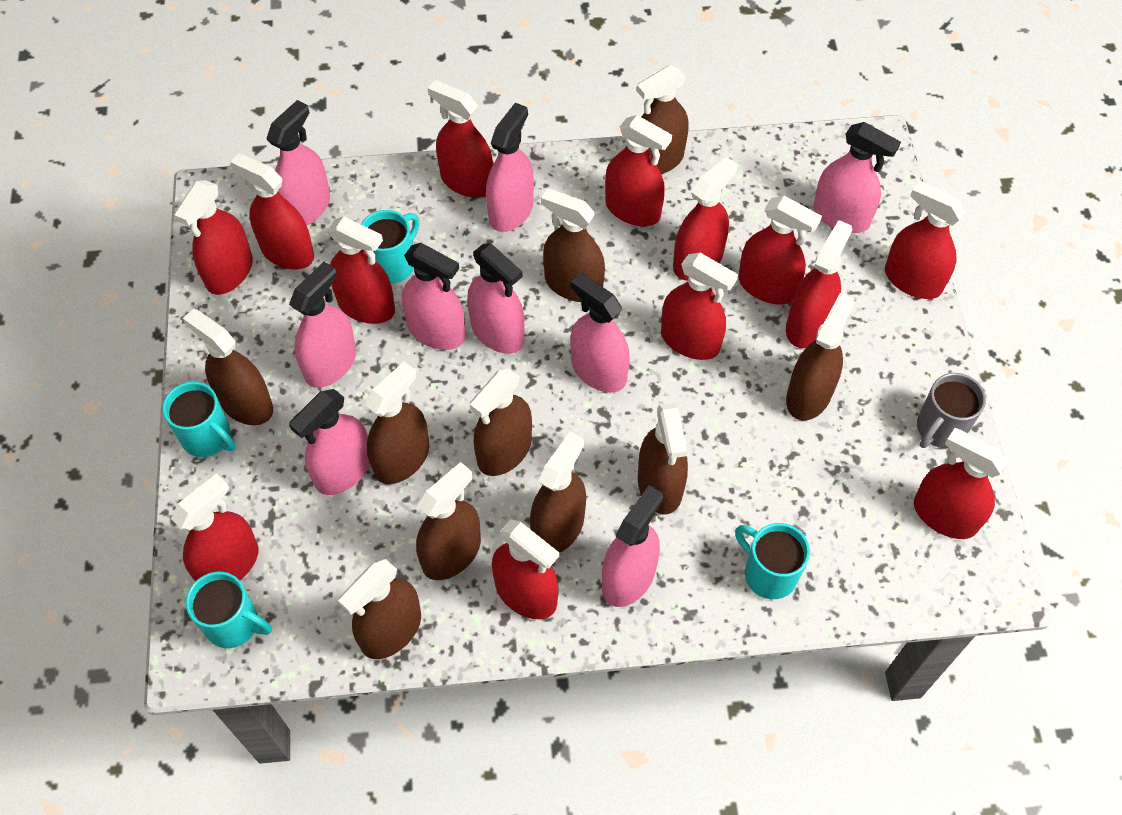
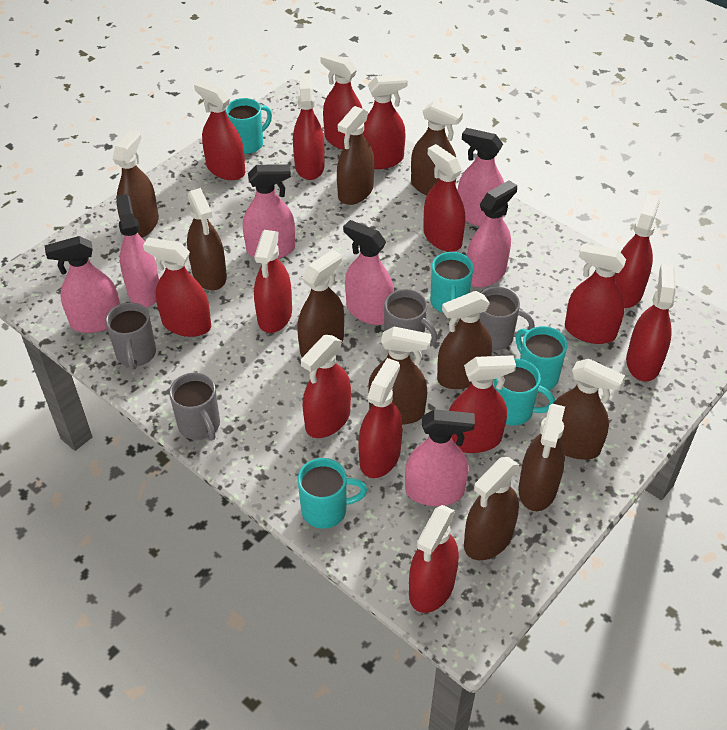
grey mug: [917,373,986,448] = 1 -> [105,303,156,370] [169,373,220,441] [384,289,437,347] [479,287,535,350] = 4
pink spray bottle: [266,100,330,225] [289,262,356,388] [289,389,370,495] [402,243,466,350] [467,243,525,353] [486,102,534,232] [571,273,630,393] [602,485,663,607] [813,122,901,233] = 9 -> [45,236,120,333] [116,194,159,307] [243,164,295,259] [343,220,394,325] [405,409,475,506] [458,128,504,226] [467,180,517,287] = 7
red spray bottle: [171,474,259,581] [174,180,253,295] [230,153,314,270] [328,216,395,324] [428,80,493,198] [492,519,559,619] [605,115,672,226] [661,253,738,360] [673,157,737,281] [739,196,822,305] [786,220,853,348] [885,181,966,299] [914,428,1007,539] = 13 -> [143,238,211,337] [194,80,245,180] [254,230,292,333] [293,73,324,180] [301,335,351,438] [320,53,363,150] [359,358,402,478] [363,75,408,169] [409,505,459,613] [423,144,465,252] [449,355,516,453] [565,244,626,344] [615,195,660,308] [626,264,676,382] = 14
turquoise mug: [162,382,236,457] [186,572,272,648] [361,210,420,284] [735,523,810,599] = 4 -> [226,98,272,154] [298,458,367,529] [430,252,473,313] [493,359,555,425] [516,326,567,392] = 5

